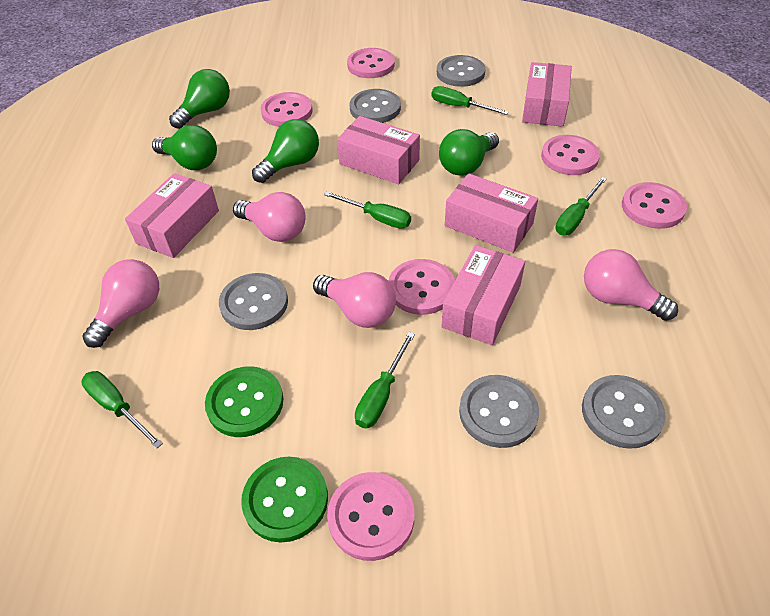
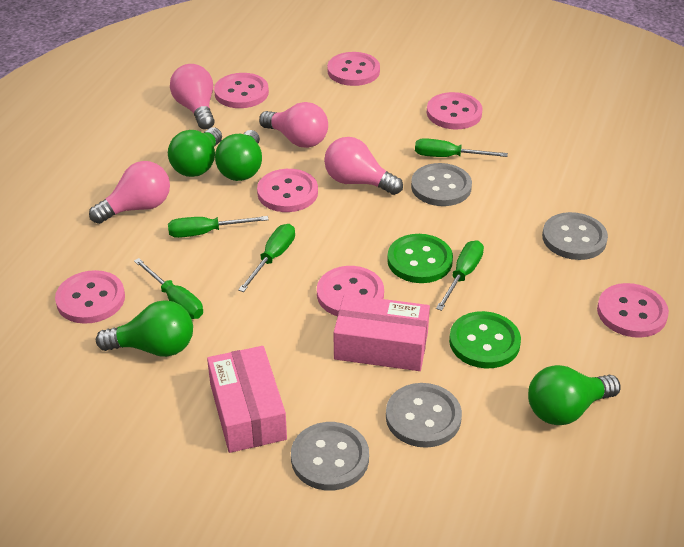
grey button: [219,273,288,330] [349,89,401,123] [437,55,485,87] [459,375,539,448] [582,375,666,449] = 5 -> [291,422,369,491] [386,383,462,448] [411,163,472,206] [542,212,608,260] = 4
pink box: [125,173,219,258] [337,116,420,184] [441,245,525,345] [445,173,538,253] [522,62,572,127] = 5 -> [207,346,287,453] [334,294,430,371] = 2
pink button: [261,92,313,127] [327,472,414,561] [347,48,395,78] [388,259,455,315] [541,135,600,175] [622,182,687,229] = 6 -> [55,270,125,324] [214,73,269,108] [257,169,318,212] [317,266,384,316] [327,52,380,86] [427,92,483,129] [597,283,669,338] = 7

